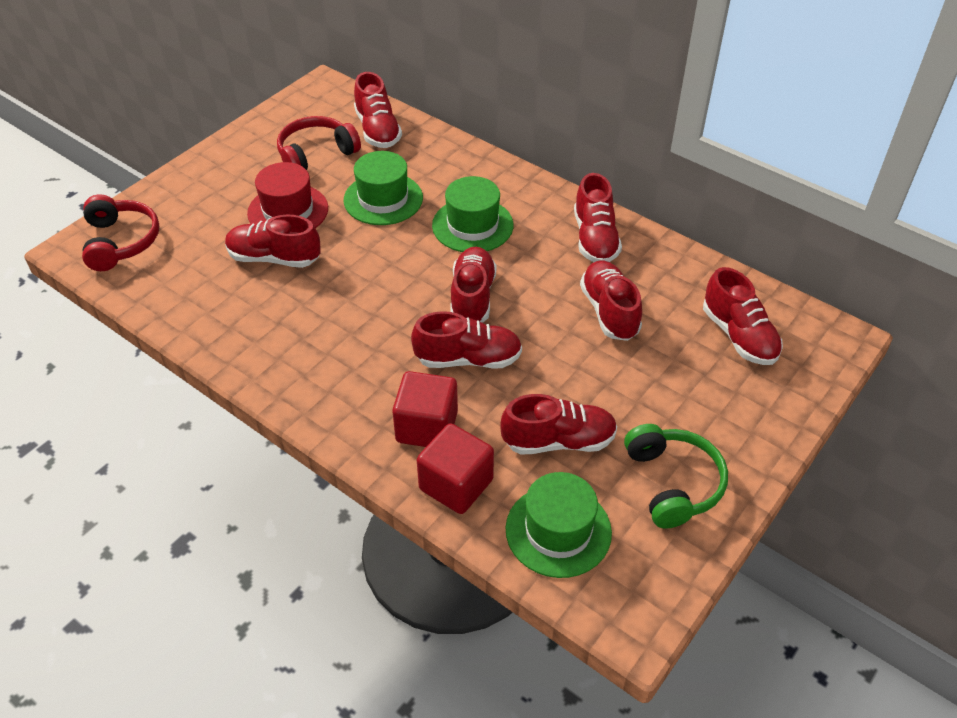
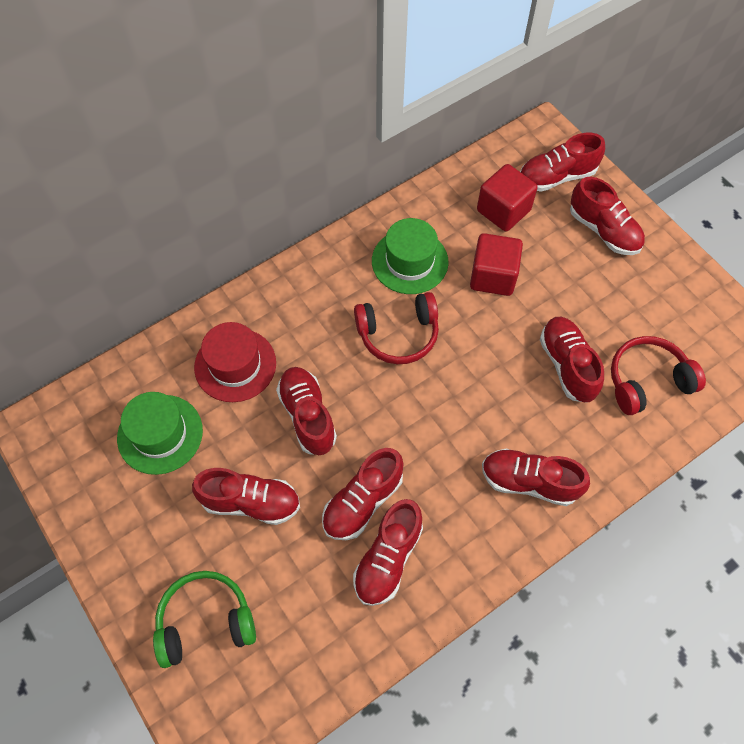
green hat: [343,151,423,225] [432,176,514,252] [506,472,612,578] = 3 -> [117,392,203,475] [372,218,448,294] = 2

